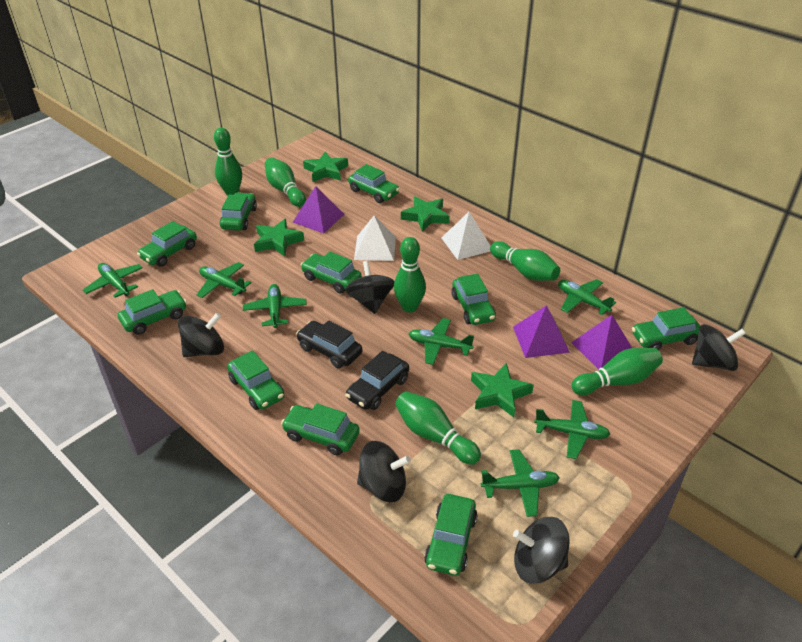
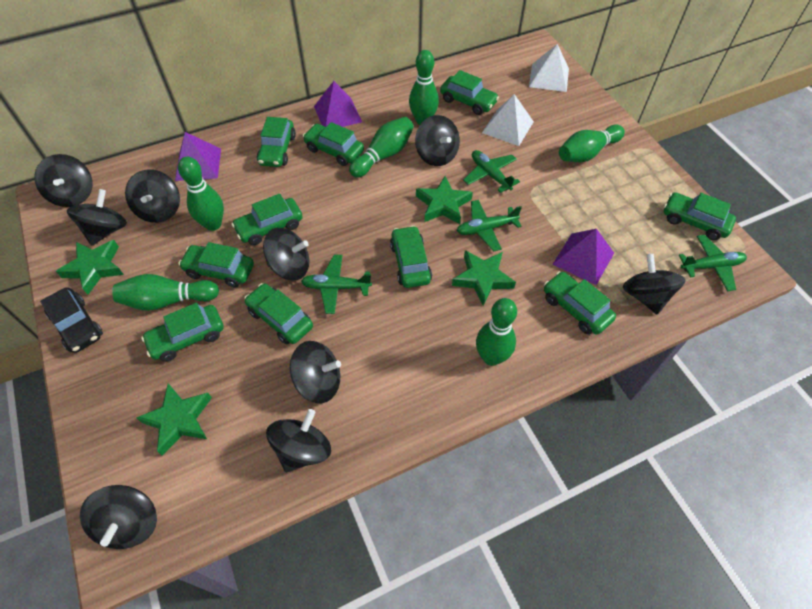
black car: [296,320,362,369] [345,351,409,410] = 2 -> [40,287,103,353] = 1
black spinning top: [178,313,224,357] [345,261,394,314] [357,441,411,502] [513,517,570,584] [692,324,746,371] = 5 -> [34,154,93,207] [67,189,127,245] [80,485,157,549] [125,169,180,223] [263,228,309,281] [266,409,331,472] [290,341,341,403] [415,115,460,166] [623,254,686,314] = 9
green plane: [83,263,143,298] [197,262,252,298] [243,284,307,328] [408,318,474,365] [481,449,560,517] [534,400,610,459] [558,279,616,315] = 7 -> [301,254,372,314] [457,200,522,251] [463,150,520,193] [679,235,747,291] = 4

